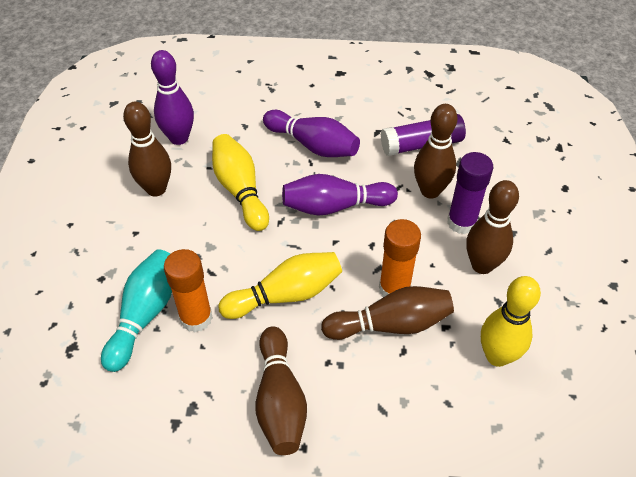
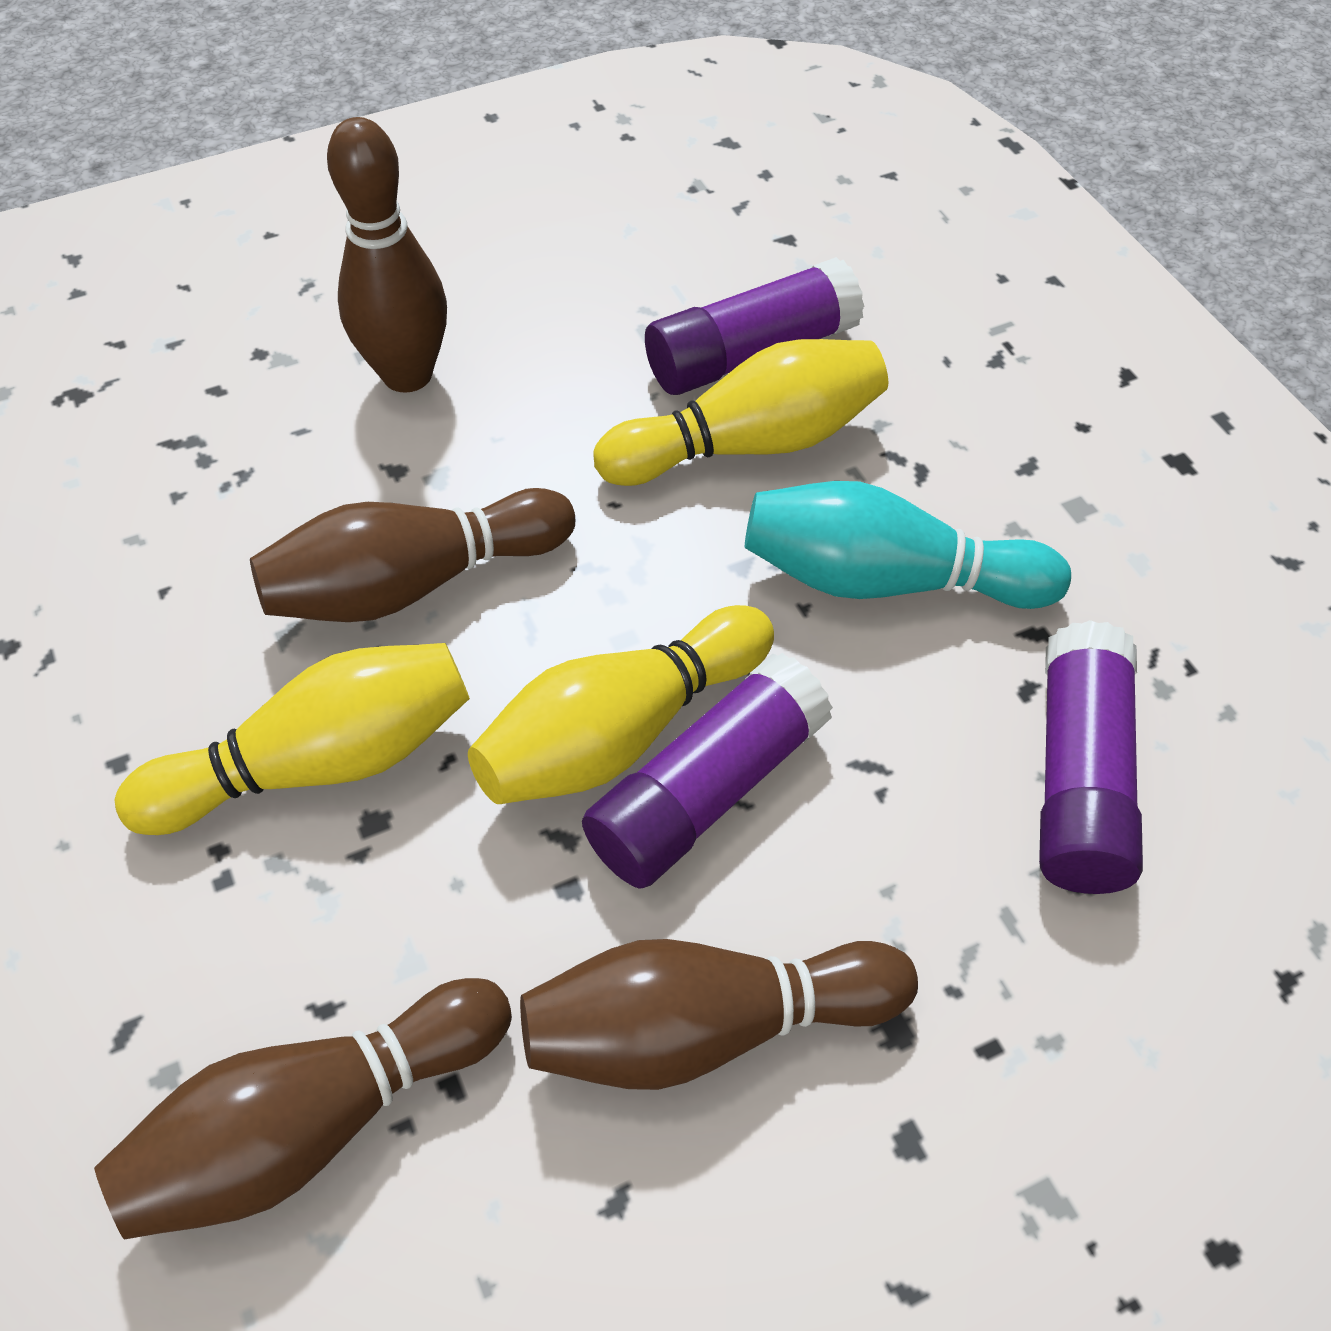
brown bowling pin: [123,102,171,196] [256,326,307,455] [321,286,454,340] [414,104,458,198] [466,180,519,274] = 5 -> [94,978,512,1239] [250,488,575,622] [327,117,447,393] [520,939,918,1090] = 4
orange glue stick: [164,249,213,332] [379,219,421,297] = 2 -> none = 0
purple bowling pin: [151,50,194,145] [263,110,360,157] [282,174,398,216] = 3 -> none = 0
purple glue stick: [381,114,466,156] [447,152,493,234] = 2 -> [582,653,833,889] [645,257,864,395] [1039,620,1143,894] = 3

